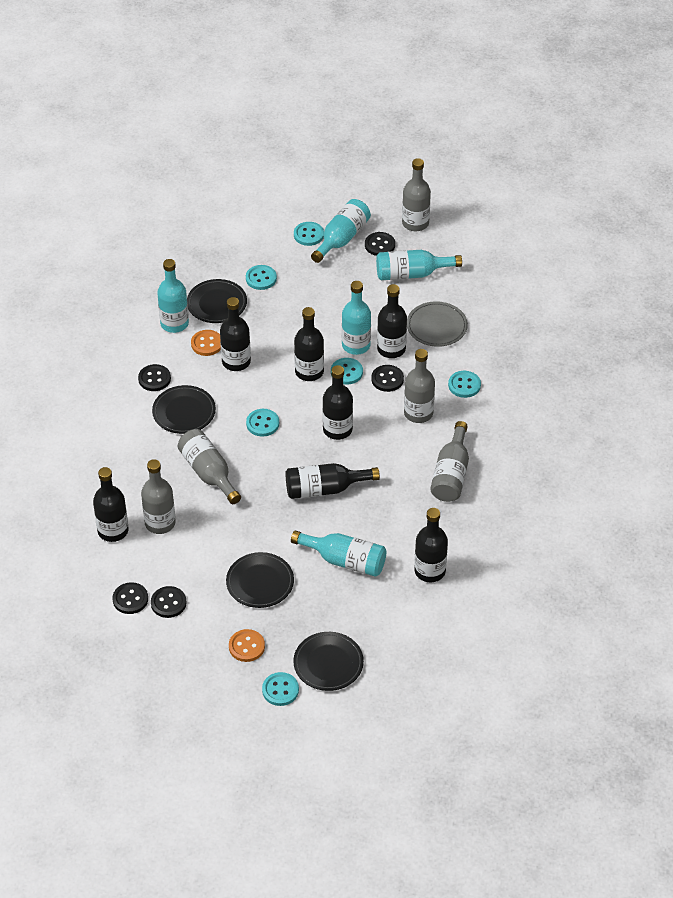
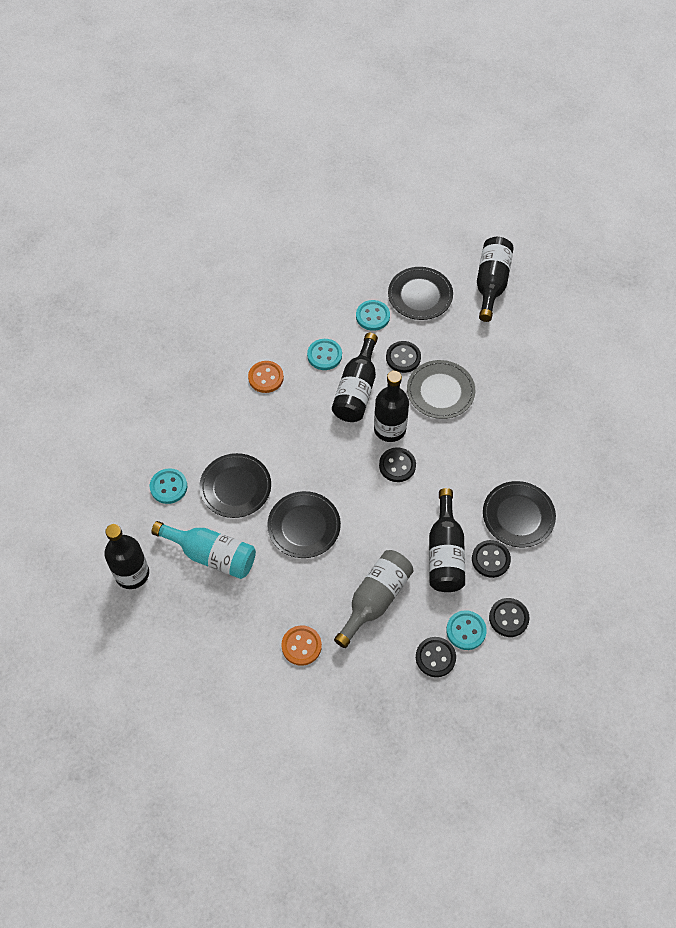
black bottle: [93,467,129,542] [220,297,251,371] [285,463,380,499] [294,307,324,381] [322,365,353,440] [377,284,407,358] [414,508,448,582] = 7 -> [104,524,149,589] [332,333,378,422] [374,371,409,442] [429,488,465,592] [477,237,514,322] = 5
grey bottle: [141,459,176,534] [178,429,241,504] [402,158,431,231] [404,349,435,423] [430,421,469,502] = 5 -> [334,550,414,648] = 1
turquoise bottle: [157,259,189,333] [291,530,386,577] [311,199,371,263] [342,281,371,355] [376,250,462,280] = 5 -> [151,521,256,579] = 1
turquoise button: [246,265,277,290] [246,409,279,437] [262,672,299,706] [294,222,324,246] [331,358,363,385] [448,371,481,398] = 6 -> [150,468,187,504] [307,339,342,370] [356,300,390,331] [446,610,487,650] = 4

